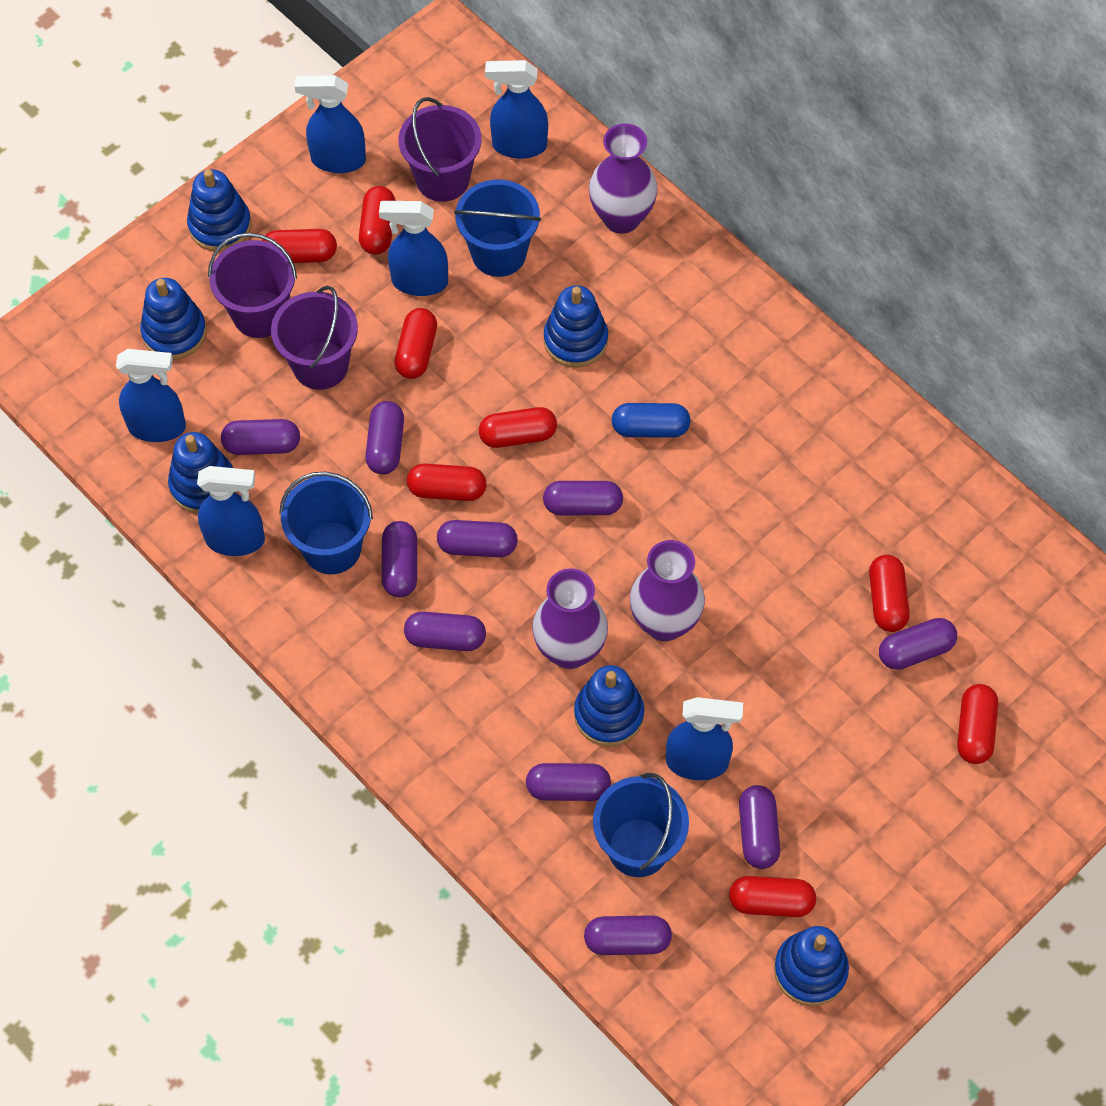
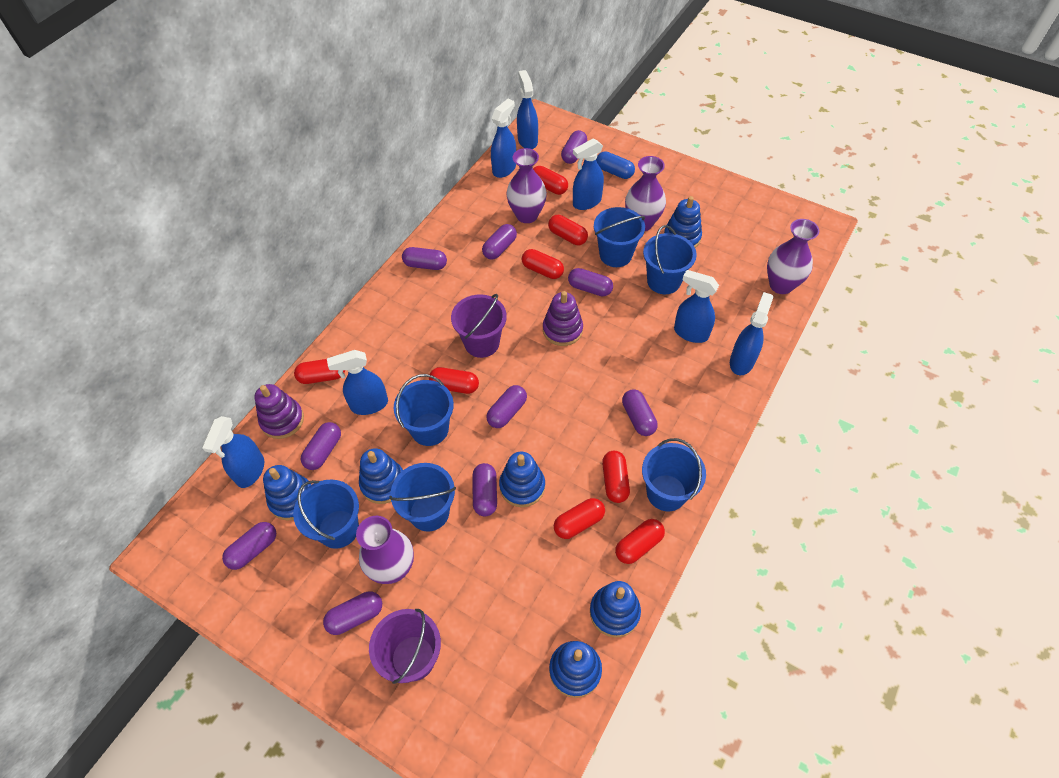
blue bucket: [279,472,373,574] [454,180,541,277] [593,773,689,877] = 3 -> [293,480,359,549] [389,463,456,531] [394,374,454,446] [594,207,645,267] [642,438,706,511] [643,225,697,294] = 6
blue spray bottle: [116,349,186,442] [197,466,265,556] [295,75,366,173] [379,201,448,296] [485,60,548,159] [666,697,743,780] = 6 -> [202,416,264,488] [327,350,388,415] [491,99,516,178] [517,70,538,149] [573,138,604,210] [674,270,719,343] [730,292,773,375] = 7
purple bucket: [208,233,297,338] [271,285,358,390] [398,97,482,202] = 3 -> [369,609,441,684] [451,294,507,358] = 2
purple stacking toy: none = 0 -> [254,384,304,439] [543,291,583,346] = 2
purple vase: [532,568,608,669] [589,123,658,234] [630,540,705,641] = 3 -> [356,516,414,584] [506,148,547,223] [625,156,666,231] [767,219,819,294] = 4

